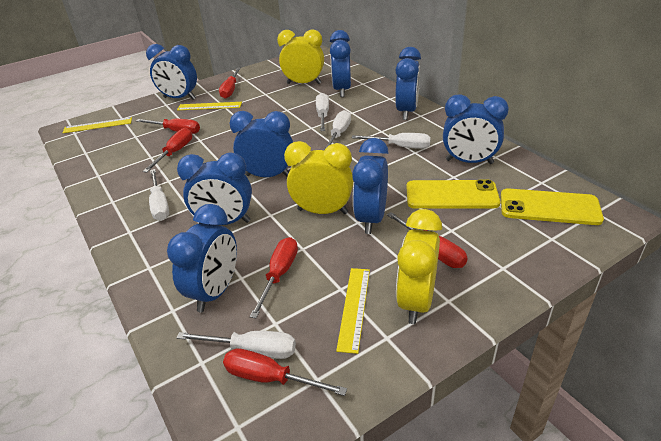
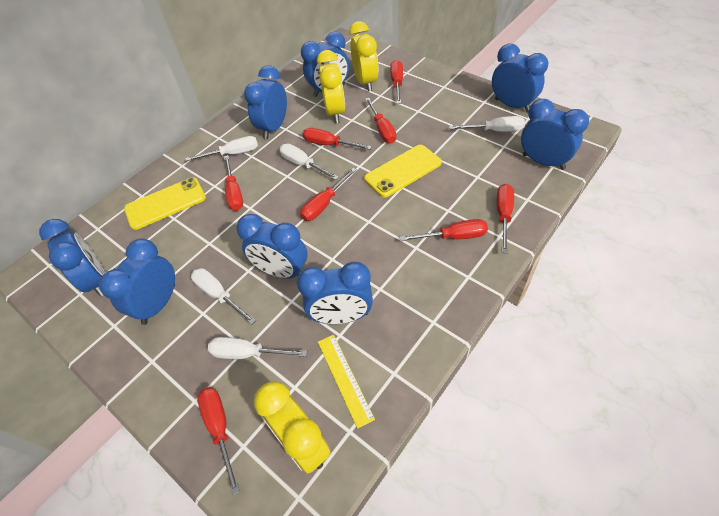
red screwdriver: [136,119,200,134] [143,128,192,172] [219,68,241,99] [223,348,347,396] [250,237,298,318] [387,212,468,268] = 6 -> [197,387,240,495] [224,155,243,211] [300,168,357,221] [303,128,372,150] [365,98,396,143] [390,60,403,104] [400,219,488,241] [497,184,514,253] = 8
yellow ruler: [63,117,132,133] [177,102,242,110] [336,268,370,354] = 3 -> [318,335,375,429] = 1

